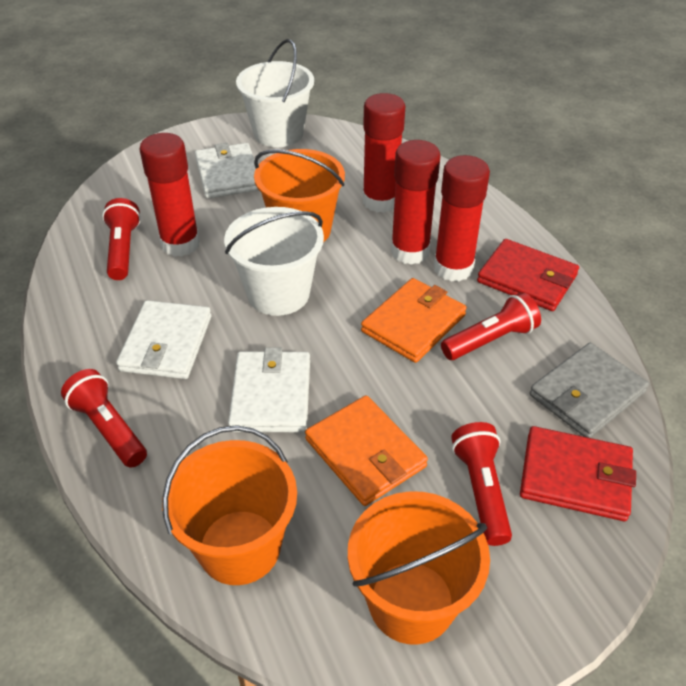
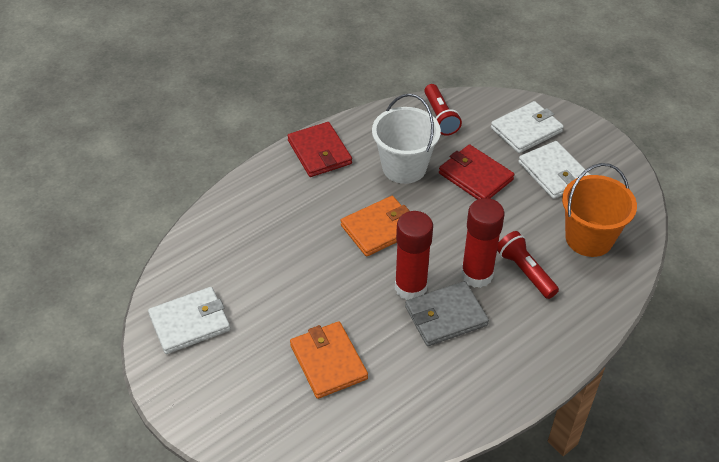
orange bucket: [162,425,297,585] [254,149,345,242] [348,491,490,645] = 3 -> [562,163,637,257] = 1
red flashlight: [61,369,147,468] [102,198,141,280] [441,292,541,360] [451,422,512,546] = 4 -> [424,84,462,136] [497,231,559,299] = 2
red glue stick: [139,133,200,257] [363,93,405,213] [391,140,441,265] [434,155,490,282] = 4 -> [395,211,433,300] [461,198,504,288] = 2
white bucket: [224,207,324,316] [236,39,314,147] = 2 -> [372,94,441,184] = 1

